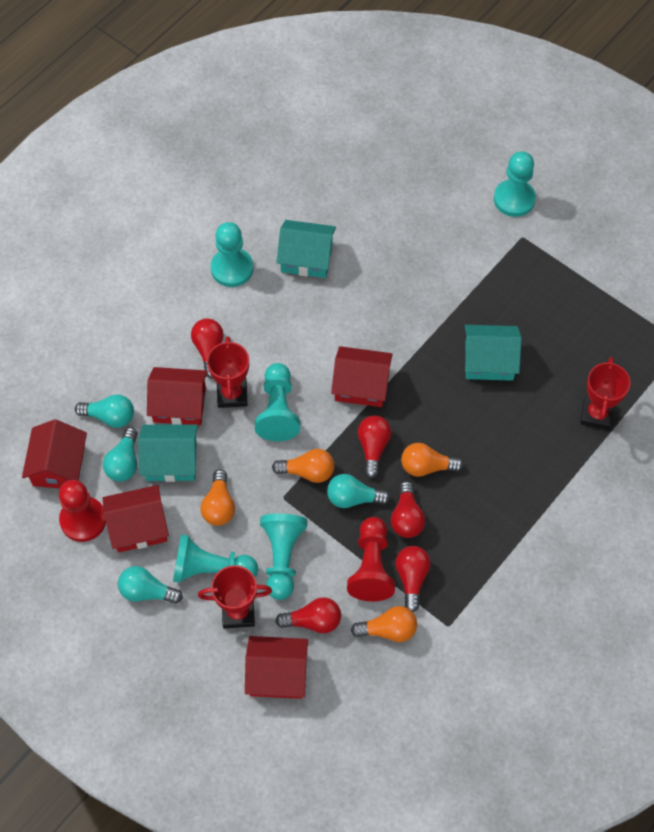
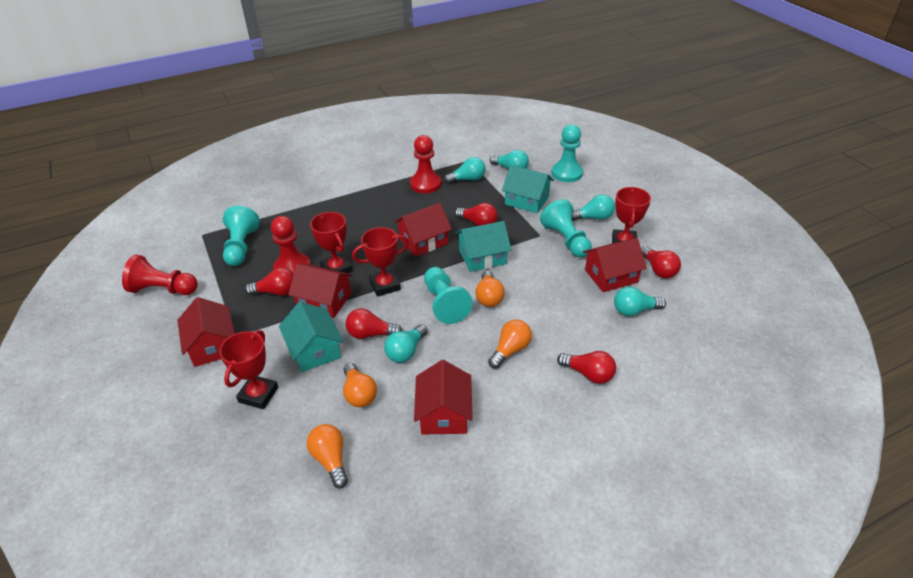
red pawn: [59,480,106,542] [347,517,395,601] = 2 -> [122,255,198,295] [271,216,311,273] [410,135,441,193] = 3
red trophy: [198,565,272,628] [207,336,249,408] [580,357,631,430] = 3 -> [219,330,278,409] [310,212,353,273] [352,227,409,297] [612,187,651,243] = 4
turquoise light bulb: [75,394,134,428] [103,427,138,481] [118,566,183,604] [327,474,390,508] = 4 -> [384,324,428,363] [444,157,486,184] [490,150,529,169] [572,194,615,221] [614,287,666,316] = 5
turquoise pawn: [173,534,258,583] [211,222,253,287] [255,363,300,441] [260,514,307,600] [494,151,536,217] = 5 -> [223,206,259,266] [424,267,473,324] [540,199,592,258] [551,124,583,182] = 4

